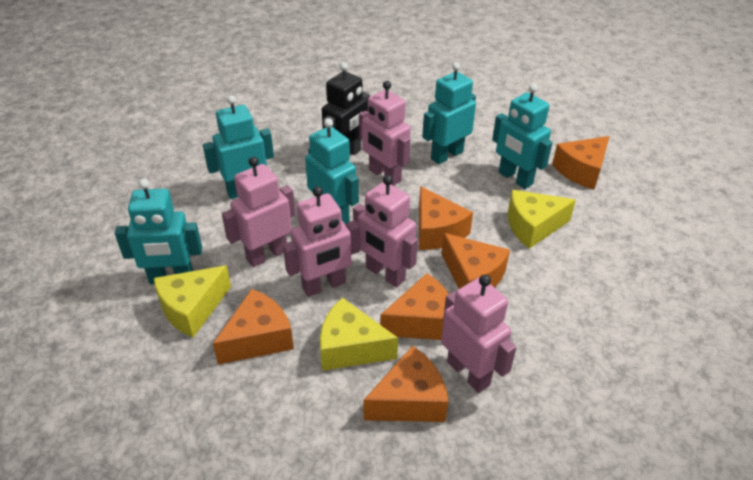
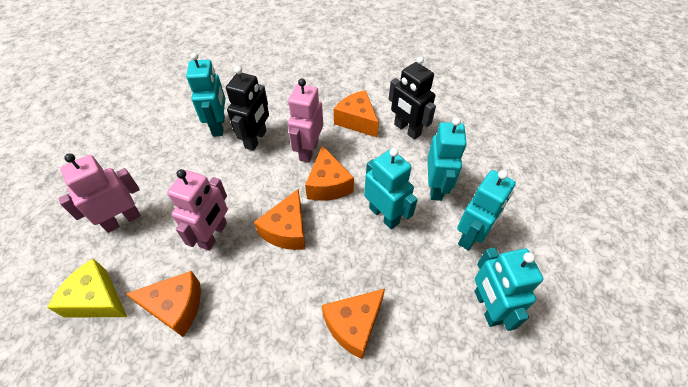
black robot: [322,62,370,155] = 1 -> [226,66,269,151] [389,56,436,140] = 2
orange cheese: [213,289,294,365] [364,346,449,422] [380,273,449,340] [419,186,473,250] [441,233,510,289] [552,136,610,190] = 6 -> [126,271,201,337] [254,189,305,250] [305,145,354,201] [322,289,385,359] [334,90,379,137] = 5
pink robot: [222,157,295,267] [283,186,360,297] [353,175,418,287] [359,81,411,186] [441,275,517,393] = 5 -> [58,153,141,233] [167,169,228,251] [288,78,323,163] = 3
yellow cheese: [154,265,231,337] [320,298,398,371] [508,190,576,249] = 3 -> [47,259,127,318] = 1

